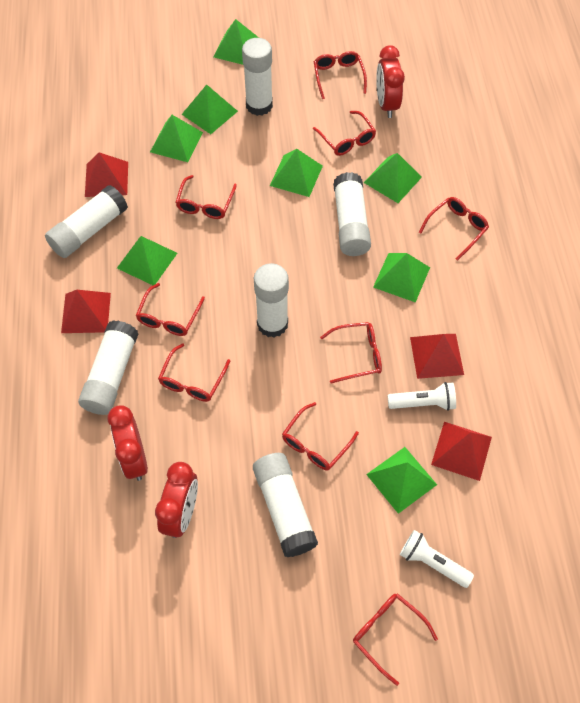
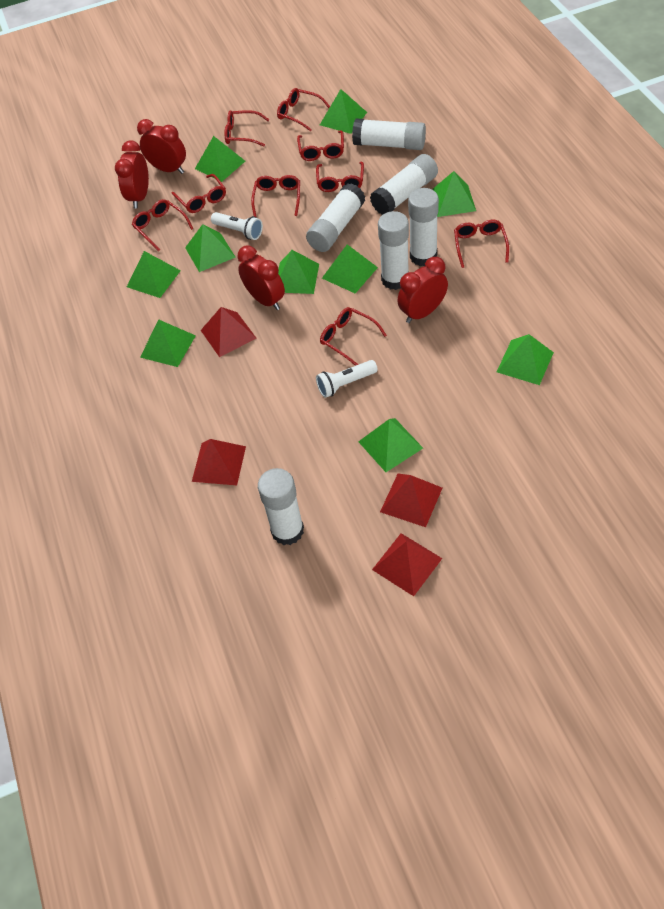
green pyramid: [117,236,177,285] [150,115,203,162] [182,84,238,134] [213,19,259,65] [270,149,323,197] [364,153,422,203] [366,447,437,514] [373,253,430,303] = 8 -> [127,251,181,298] [140,319,196,367] [185,224,236,272] [195,136,245,182] [278,250,319,294] [320,89,367,134] [322,244,378,293] [358,418,423,472] [432,171,476,217] [497,334,554,385] = 10
red clock: [107,405,148,481] [155,462,198,538] [376,45,405,118] = 3 -> [115,140,149,209] [137,119,186,174] [237,245,285,310] [398,257,448,323] = 4

